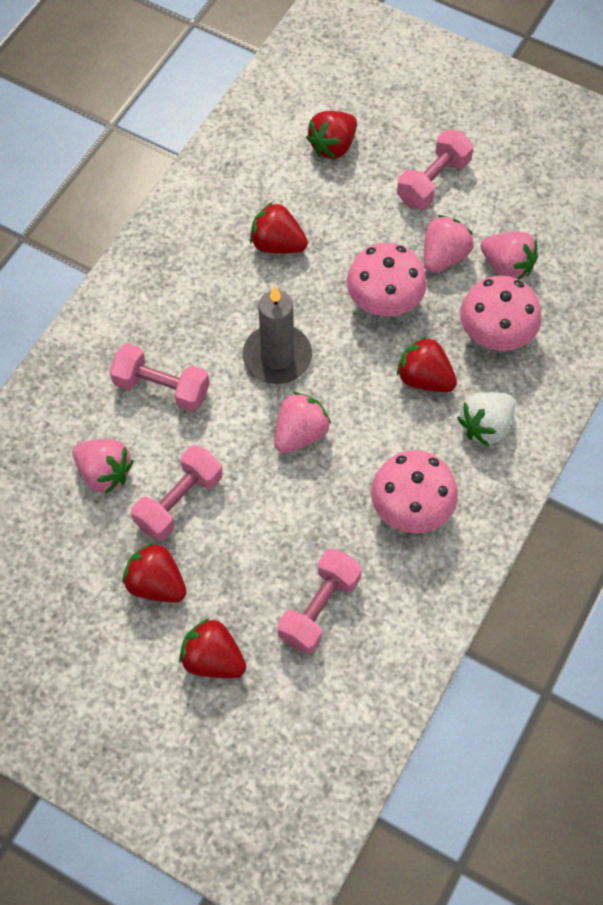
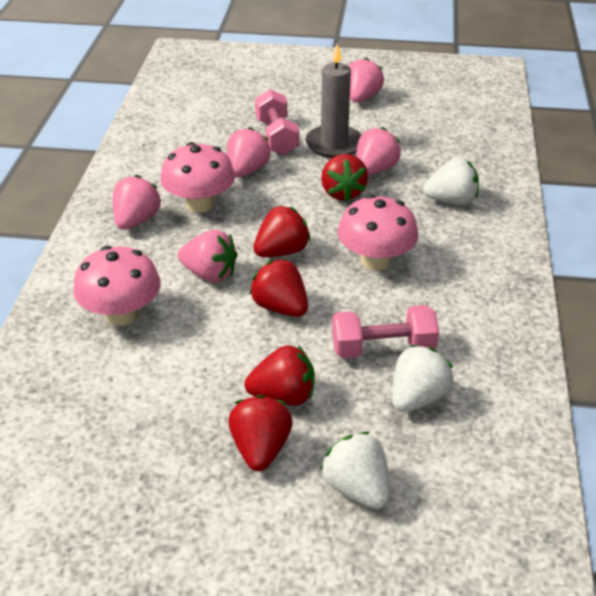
pink dumbbell: [110,344,210,412] [131,445,223,541] [277,549,362,654] [397,130,473,209] = 4 -> [255,90,299,155] [332,305,439,359] = 2
pink strawberry: [73,439,133,494] [274,392,331,453] [424,215,473,273] [481,232,538,280] = 4 -> [113,175,162,230] [178,230,238,282] [227,127,271,178] [348,58,384,103] [356,127,401,175] = 5
white strawberry: [457,392,515,446] = 1 -> [320,432,390,509] [392,345,454,412] [423,158,479,205] = 3

